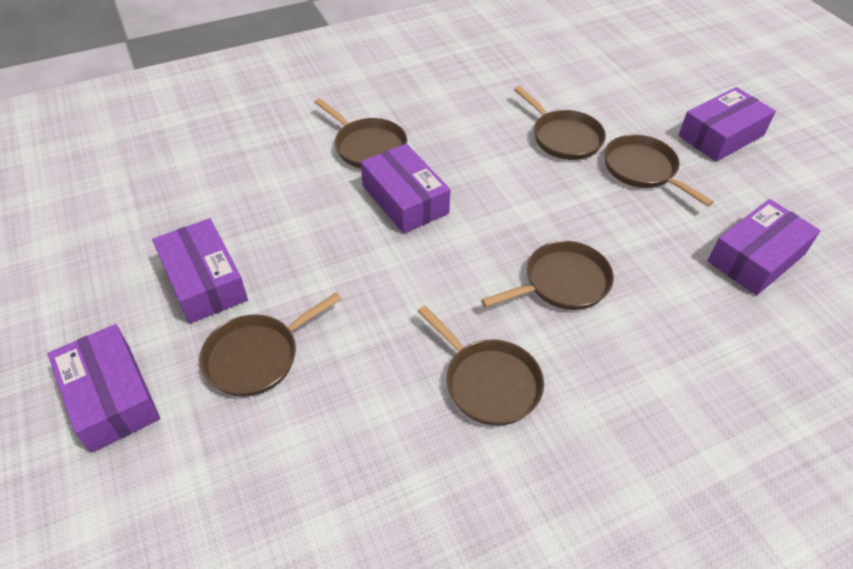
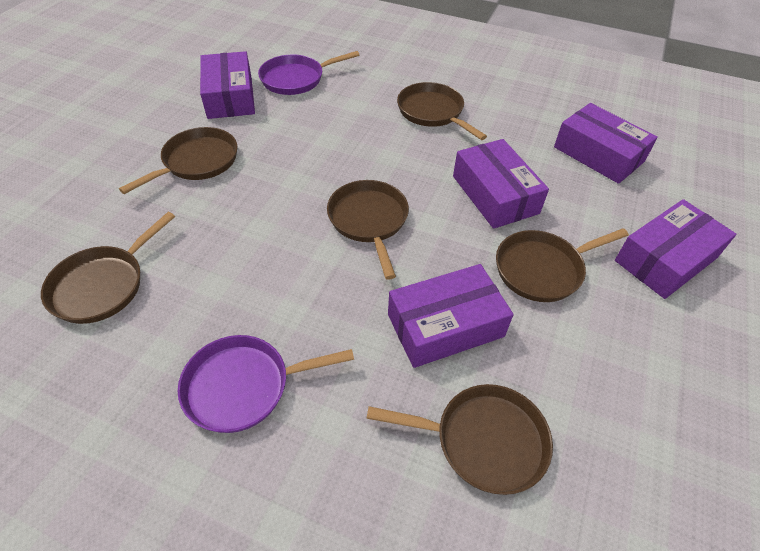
purple pan: none = 0 -> [178,335,354,433] [258,51,360,95] = 2

